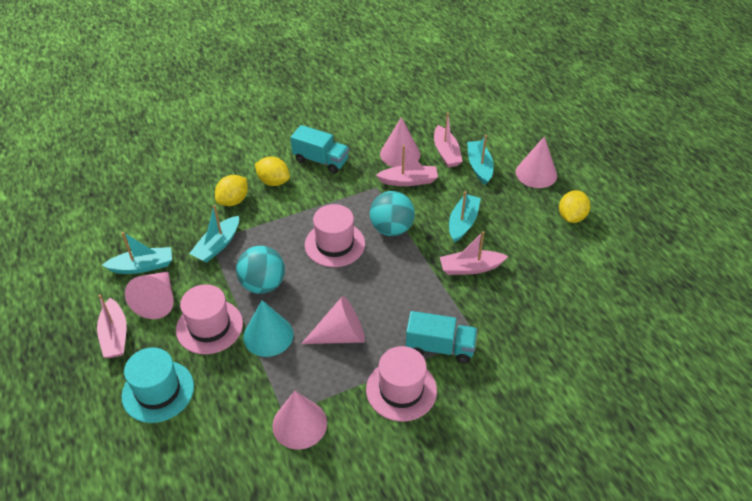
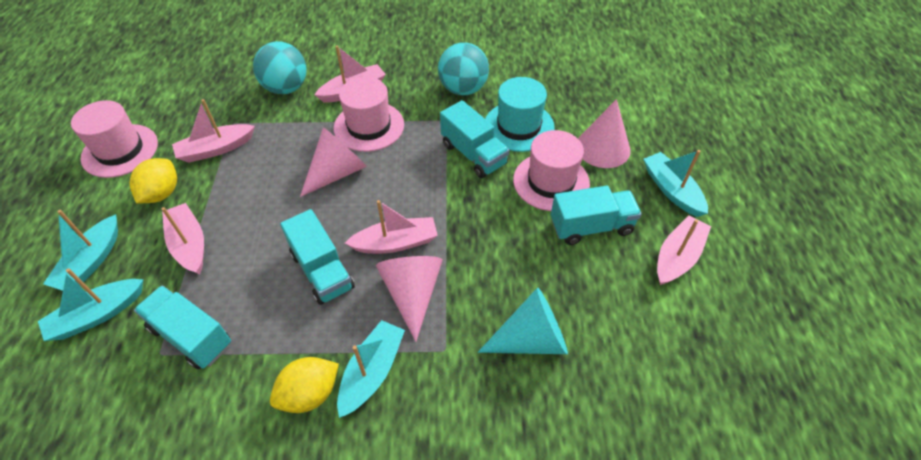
pink boat: [97,294,127,358] [376,145,438,186] [434,113,463,167] [440,231,508,275] = 4 -> [161,203,204,274] [172,99,255,163] [314,46,386,103] [345,200,438,254] [657,216,711,285] = 5
pink cone: [125,271,174,319] [272,391,327,450] [301,296,365,344] [380,117,420,167] [516,136,557,188] = 5 -> [300,127,367,197] [376,256,443,342] [578,99,631,168] = 3
turquoise truck: [290,125,349,174] [406,311,477,363] = 2 -> [134,285,231,369] [280,209,355,305] [440,100,509,178] [551,185,642,245] = 4
yellow lemon: [215,175,248,206] [255,157,290,186] [559,190,590,223] = 3 -> [129,158,177,204] [270,357,339,413] = 2

